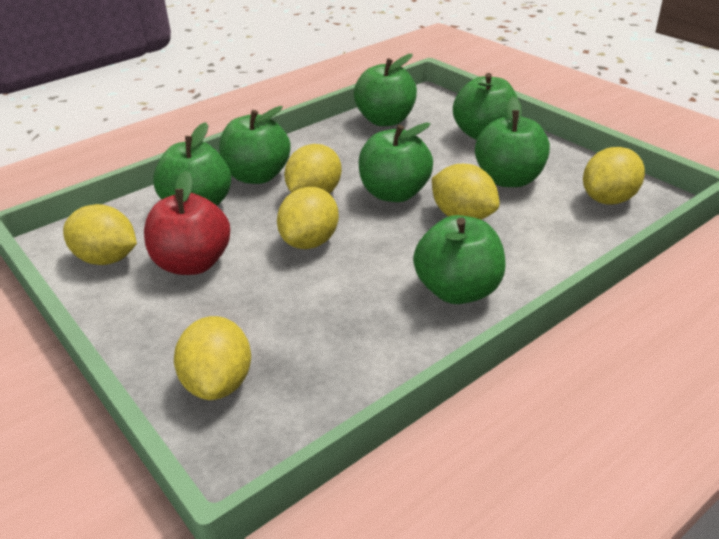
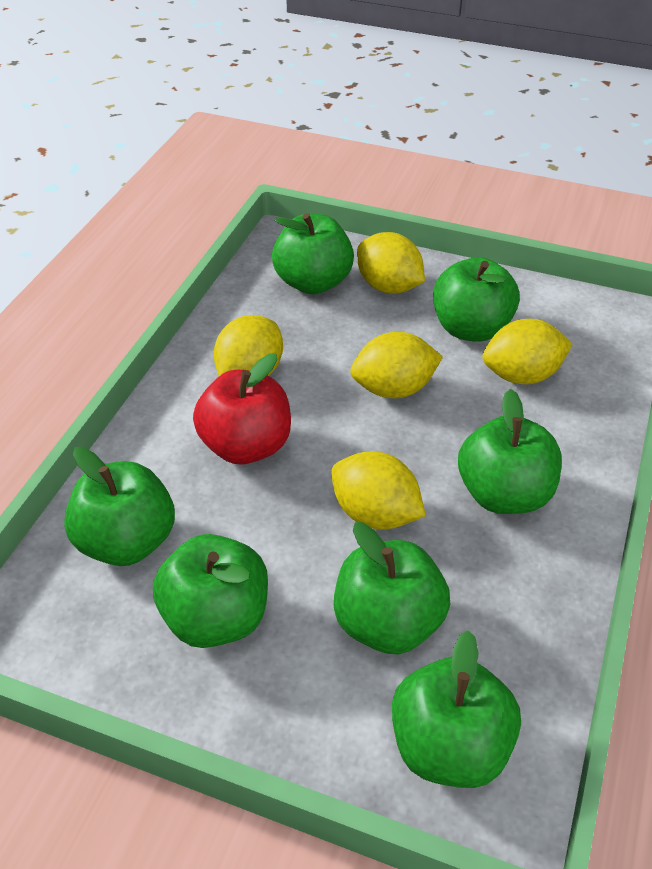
yellow lemon: [63,204,137,265] [174,316,251,400] [277,187,339,249] [284,144,342,194] [432,164,500,220] [583,147,645,205] = 6 -> [214,315,283,376] [331,451,426,530] [350,332,443,398] [357,232,425,294] [483,319,573,384] = 5

